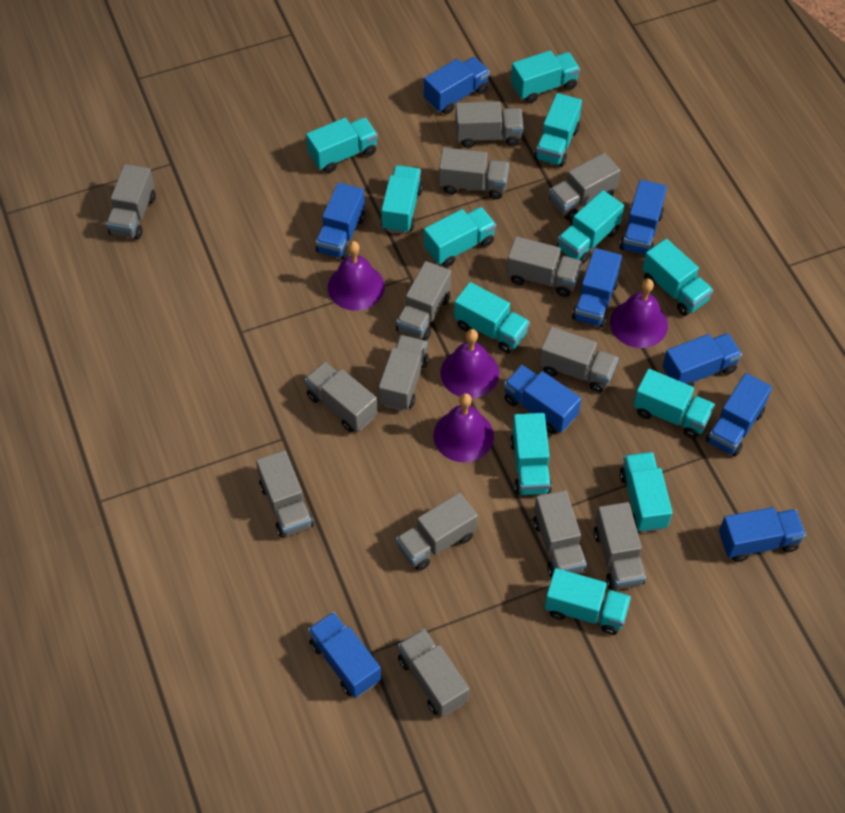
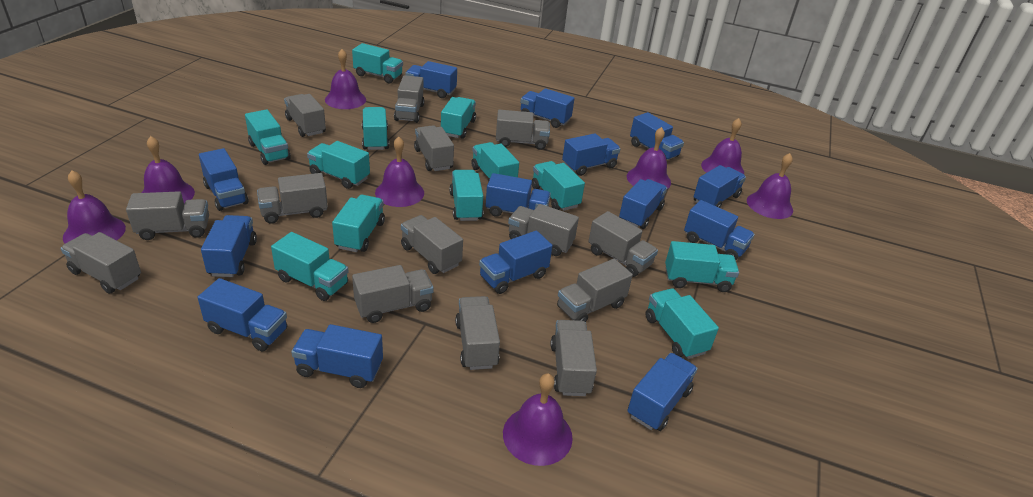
blue truck: [308,612,381,698] [316,182,365,259] [424,57,490,114] [504,365,581,434] [572,248,622,327] [620,180,667,255] [662,333,742,387] [706,373,772,457] [719,507,806,562] = 9 -> [198,278,287,351] [199,148,248,211] [201,215,257,277] [291,324,383,388] [406,61,457,98] [479,231,552,294] [485,173,551,217] [520,88,575,128] [562,133,621,176] [619,179,667,229] [627,353,698,431] [630,112,684,160] [684,200,755,260] [694,165,746,208] = 14
purple bell: [328,241,384,311] [433,393,494,462] [441,329,499,398] [610,279,668,348] = 4 -> [63,170,126,244] [142,136,195,204] [325,49,366,109] [375,136,424,207] [503,373,573,466] [627,127,671,189] [701,118,744,174] [747,153,793,219] = 8

